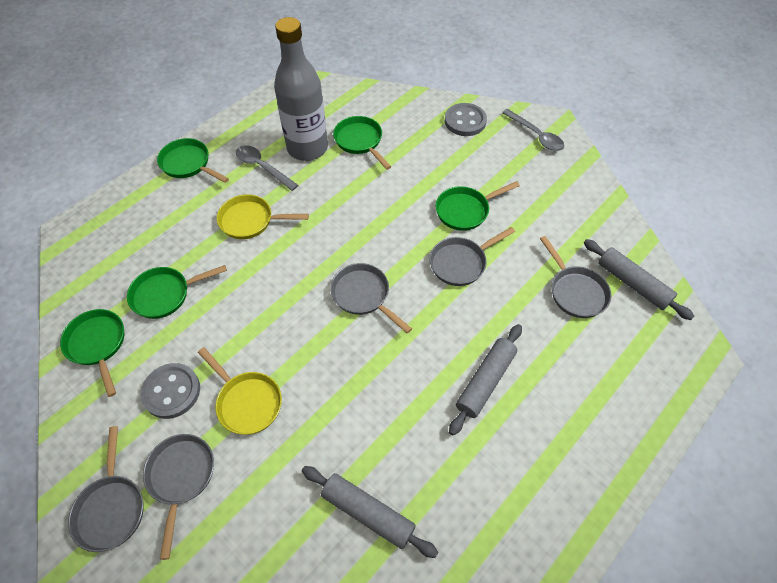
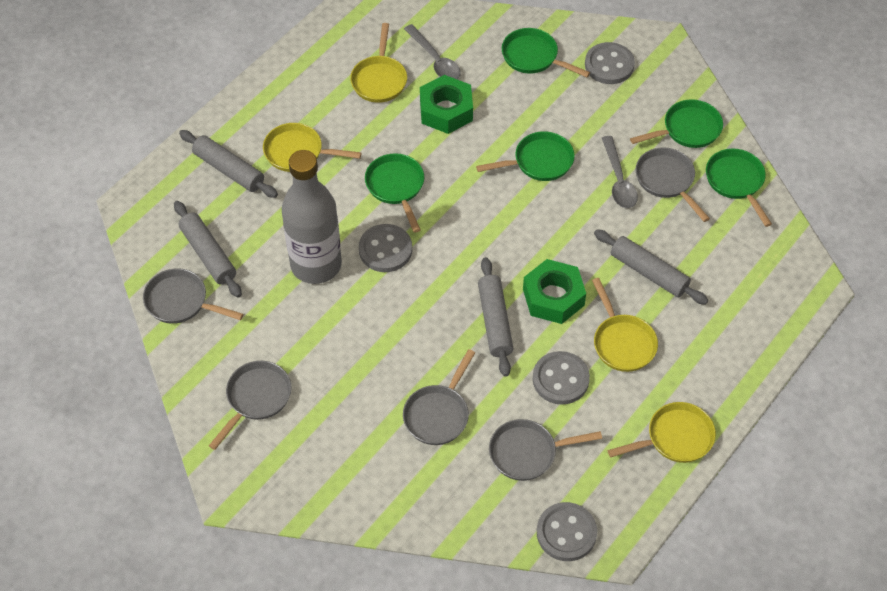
green nut: none = 0 -> [420,75,473,134] [523,259,586,324] = 2
grey button: [141,363,200,419] [445,103,487,136] = 2 -> [359,224,412,272] [533,351,590,405] [537,502,597,561] [585,42,635,84] = 4
grey rolling pin: [302,466,438,558] [449,324,522,435] [584,239,694,320] = 3 -> [174,201,242,298] [179,130,278,198] [478,257,514,377] [594,229,708,305] = 4
yellow pan: [198,347,282,435] [217,194,309,239] = 2 -> [263,123,362,172] [350,23,407,103] [592,278,658,372] [608,402,716,463] = 4

